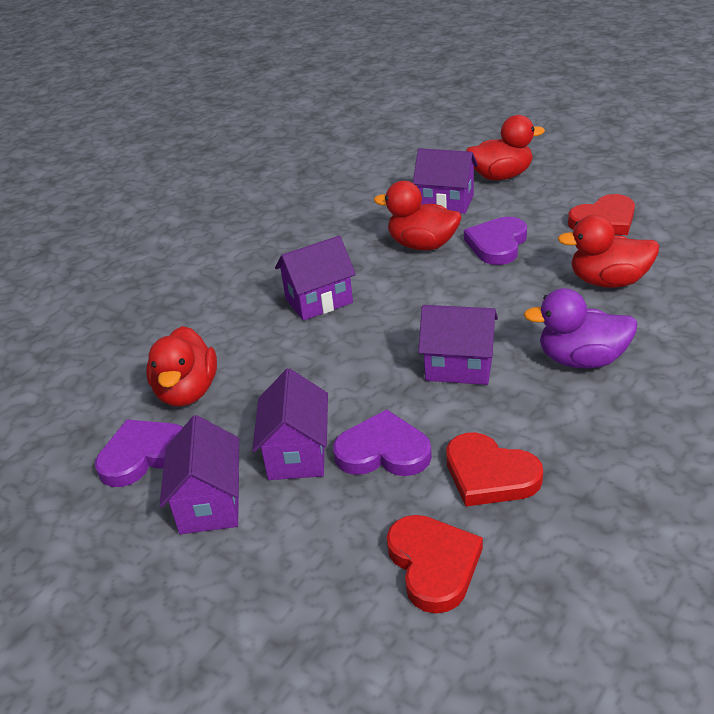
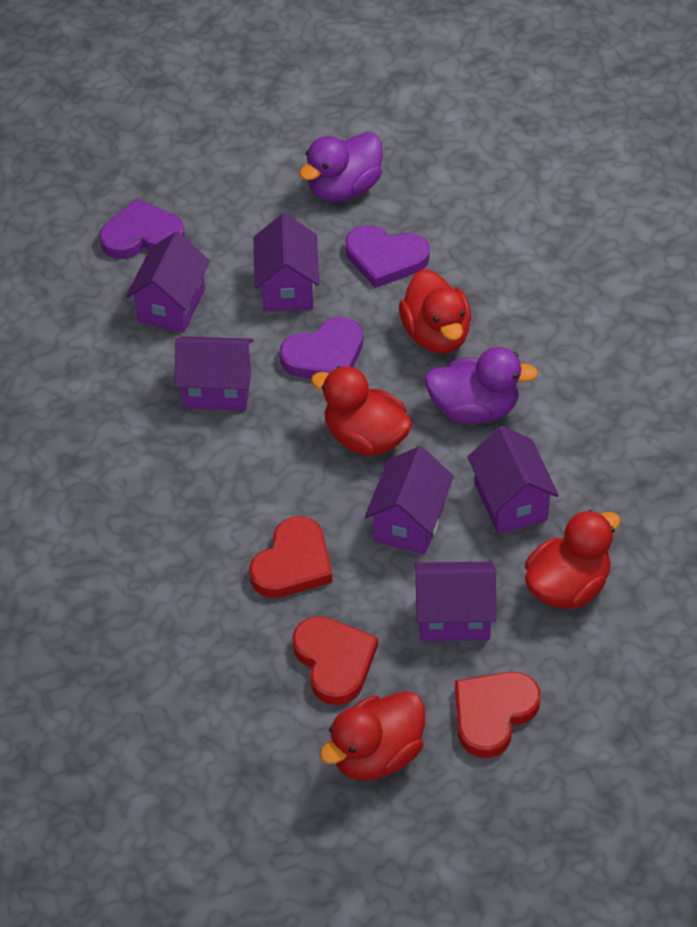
purple duck: [524,288,638,369] = 1 -> [299,132,382,202] [424,347,538,424] = 2
purple house: [159,415,239,534] [252,368,328,480] [275,236,356,321] [413,148,478,214] [418,305,498,385] = 5 -> [126,232,210,333] [175,336,253,410] [254,213,319,312] [365,446,454,555] [415,562,496,641] [468,426,559,534] = 6

